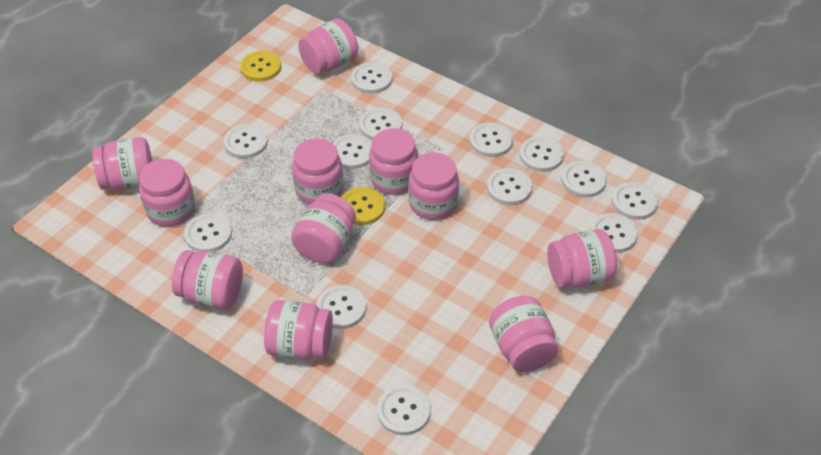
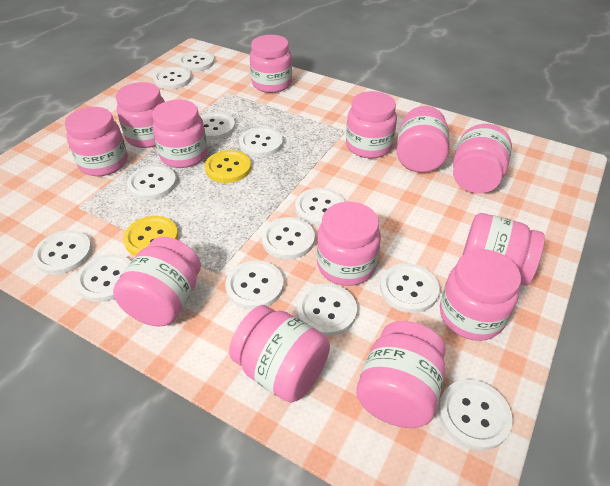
pink jar: [92,137,152,190] [139,159,195,227] [172,250,243,309] [264,300,333,360] [291,193,356,263] [292,138,343,204] [298,19,358,74] [369,128,418,195] [408,152,459,220] [489,296,558,372] [547,229,617,288] = 11 -> [65,107,128,176] [113,237,201,326] [116,82,165,148] [152,100,208,168] [229,305,330,403] [250,35,292,93] [317,202,381,286] [346,91,397,158] [356,321,446,428] [396,106,449,173] [440,249,521,341] [453,124,512,193] [462,213,545,286] = 13

